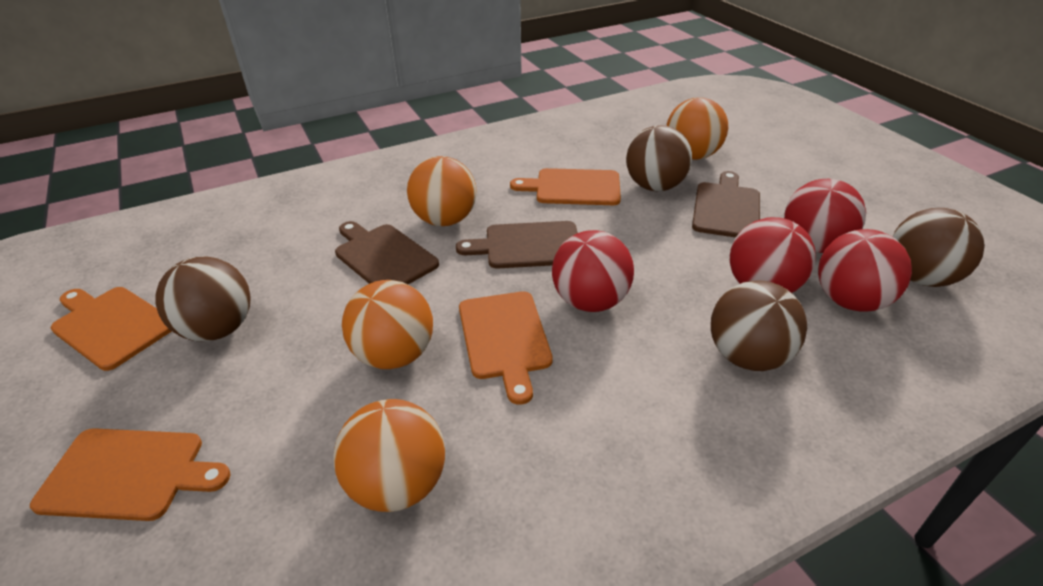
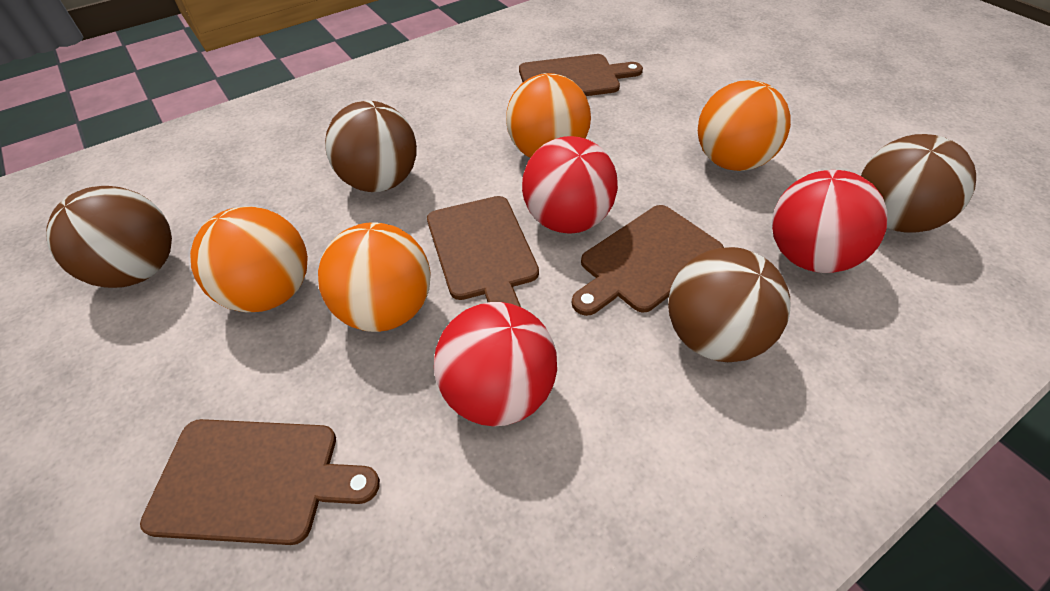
brown cutting board: [335,221,439,284] [456,221,578,269] [692,171,760,238] = 3 -> [140,419,380,545] [427,196,539,307] [519,54,643,96] [572,205,724,316] = 4
orange cutting board: [30,428,231,521] [51,287,172,371] [459,291,553,405] [510,168,621,205] = 4 -> none = 0
red ball: [552,230,634,312] [730,217,816,293] [784,179,866,253] [818,229,912,312] = 4 -> [434,302,557,427] [522,136,618,234] [772,170,888,273] = 3

